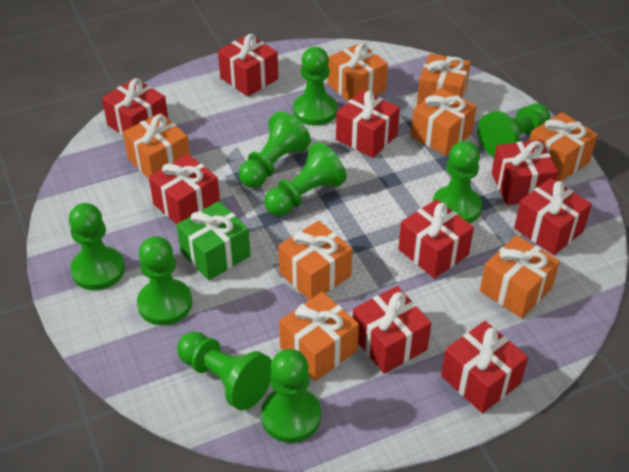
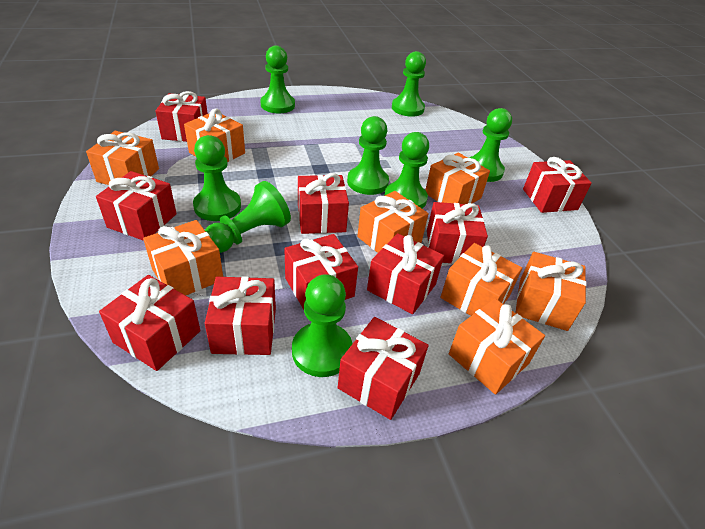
green gift: [176,201,251,280] = 1 -> none = 0
green pawn: [69,203,125,290] [137,236,192,325] [177,332,272,411] [239,112,311,188] [261,349,321,443] [264,142,347,216] [293,47,337,126] [432,141,482,223] [478,104,550,157] = 9 -> [193,135,241,221] [205,181,291,253] [260,45,295,113] [292,274,353,377] [347,116,389,195] [384,132,429,209] [392,51,426,117] [469,108,512,182] = 8
red gift: [102,78,168,136] [149,154,220,224] [218,34,278,96] [336,90,400,158] [353,286,431,374] [398,199,474,279] [441,321,528,413] [492,140,558,205] [514,178,592,255] = 9 -> [96,171,177,241] [99,275,200,371] [155,91,208,142] [205,276,276,355] [284,234,358,310] [298,173,349,234] [338,317,429,420] [367,233,444,314] [427,202,488,264] [523,157,592,213] = 10

